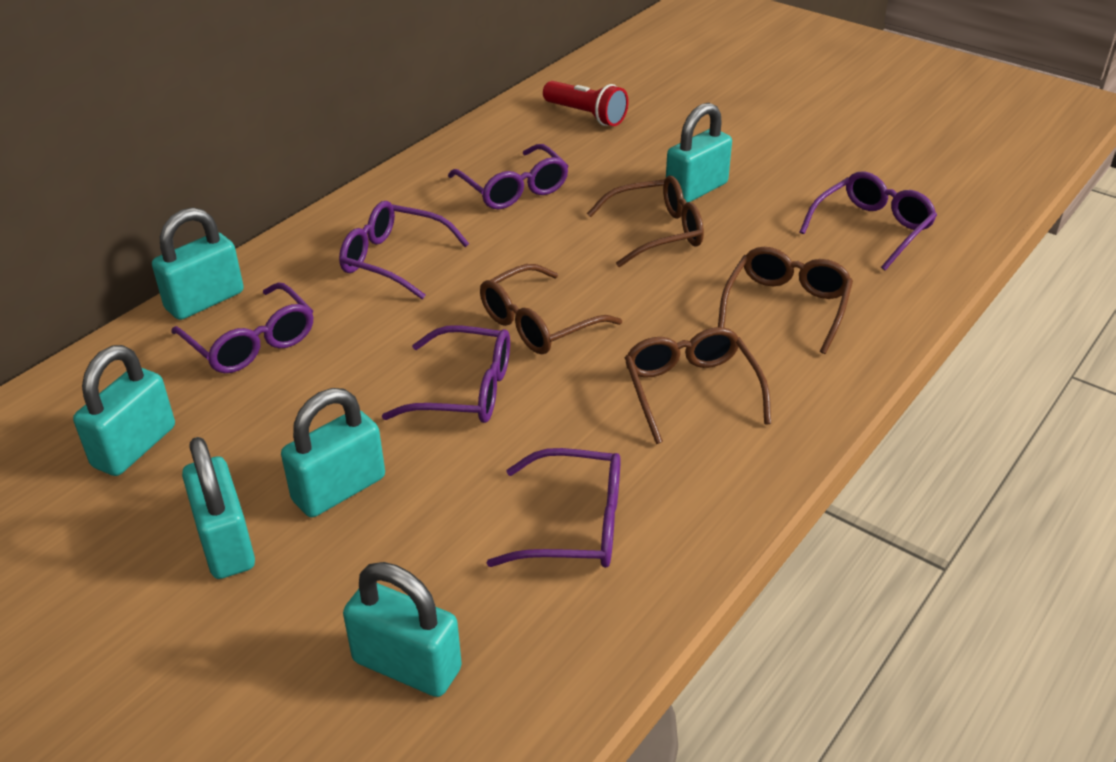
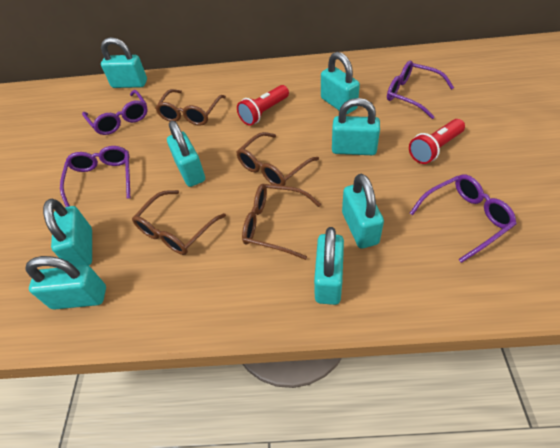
purple glasses: [171,282,313,373] [339,201,469,299] [382,325,510,423] [448,144,568,209] [487,448,621,568] [800,171,937,270] = 6 -> [60,146,130,207] [82,90,148,135] [387,61,454,119] [410,174,516,263] = 4
red flashlight: [543,81,629,126] = 1 -> [237,85,289,126] [409,119,465,164] = 2
turquoise padlock: [73,345,175,476] [152,207,244,320] [182,437,255,579] [281,388,385,517] [343,562,462,697] [666,103,732,202] = 6 -> [25,256,106,310] [43,199,92,266] [101,37,147,88] [167,121,205,187] [314,227,344,305] [321,52,360,114] [332,98,380,155] [342,174,384,248] = 8

